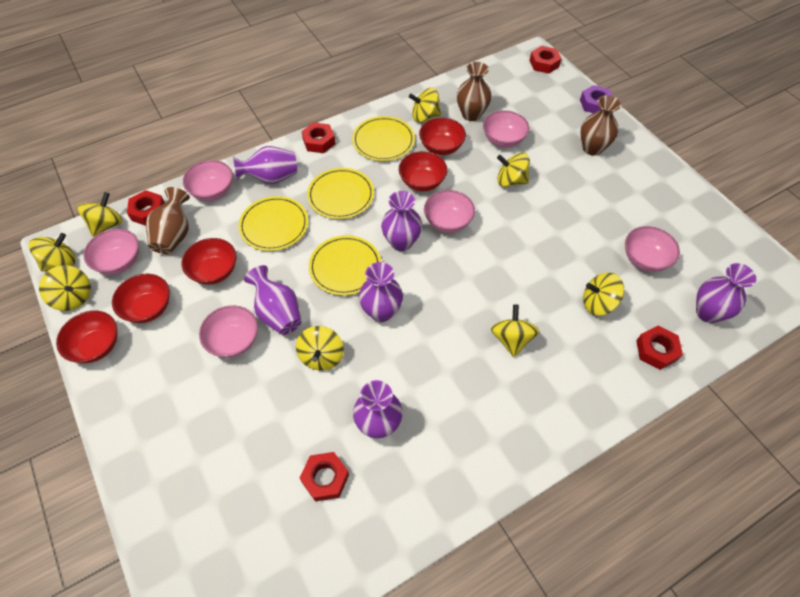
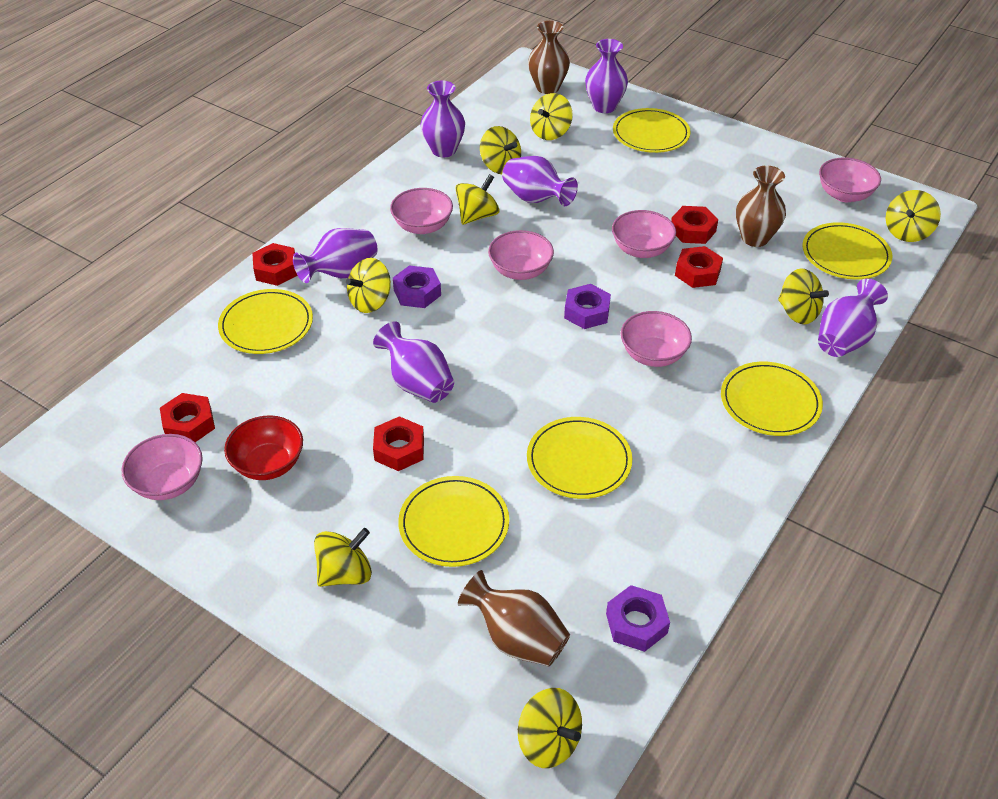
purple nut: [580,85,613,113] = 1 -> [393,265,441,308] [564,284,611,329] [606,585,670,652] = 3
red bowl: [56,310,117,363] [112,274,170,323] [182,238,237,285] [399,151,447,191] [419,118,466,155] = 5 -> [224,415,303,480] = 1
yellow plate: [238,196,308,251] [307,168,374,219] [309,235,381,296] [352,116,415,161] = 4 -> [218,289,313,354] [398,476,509,567] [527,417,632,499] [613,108,691,153] [721,362,823,436] [802,222,892,280] = 6

